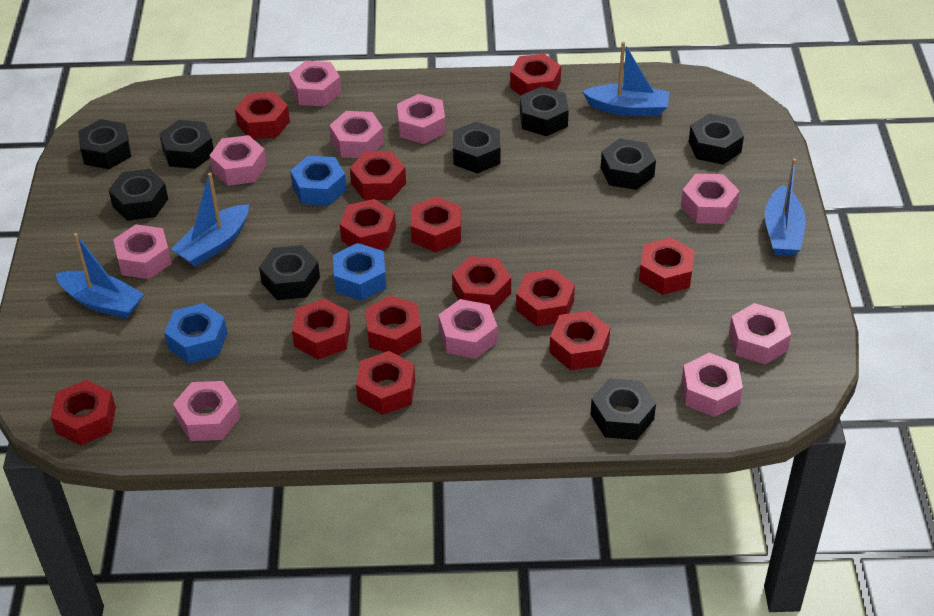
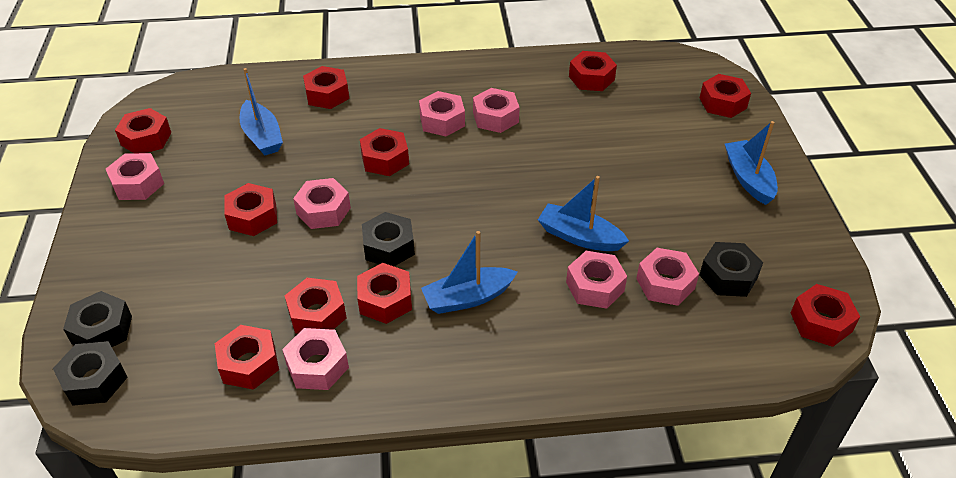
black nut: [78,119,131,169] [109,169,168,221] [159,120,214,169] [259,245,320,300] [453,121,501,173] [520,86,569,136] [590,378,656,440] [601,138,656,190] [689,114,744,165] = 9 -> [53,341,128,406] [63,291,132,347] [362,212,415,266] [699,242,763,297] = 4
blue nut: [164,303,228,364] [290,156,347,206] [333,243,386,301] = 3 -> none = 0
pink nut: [113,224,172,279] [173,381,240,441] [209,135,267,186] [289,61,341,106] [329,111,384,158] [397,94,446,144] [438,299,497,359] [681,174,739,224] [681,353,743,417] [729,303,791,364] = 10 -> [106,153,164,200] [282,328,349,390] [293,178,351,229] [419,91,465,136] [473,88,520,133] [566,251,627,309] [636,248,699,306] = 7
red nut: [51,380,116,445] [235,92,290,139] [292,298,350,360] [340,199,396,250] [350,151,406,200] [356,351,415,415] [365,295,422,355] [411,196,461,252] [452,256,511,311] [510,54,561,95] [516,269,575,327] [549,311,610,370] [639,237,695,295] = 13 -> [115,108,171,153] [215,325,279,390] [224,183,277,236] [284,278,346,334] [303,66,349,109] [357,263,412,324] [360,128,409,176] [569,51,617,91] [700,74,751,118] [791,284,860,347] = 10

